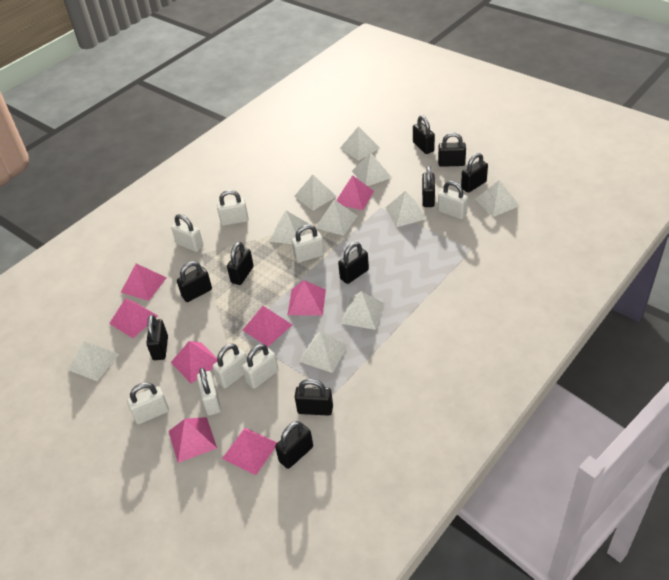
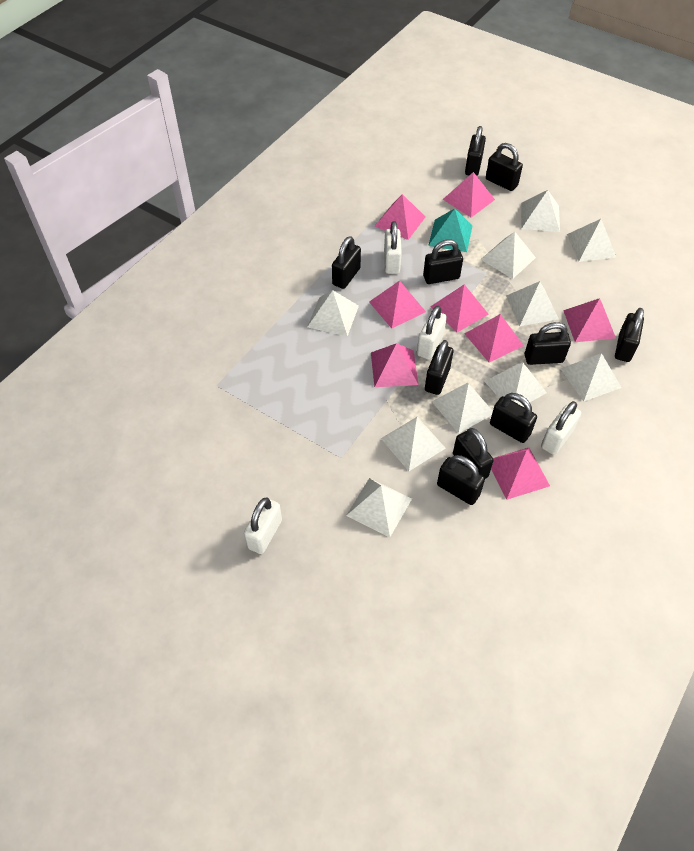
turquoise pyramid: none = 0 -> [428,209,472,252] = 1
white padlock: [127,383,169,424] [171,214,203,252] [197,368,221,415] [213,344,247,388] [217,190,249,226] [242,344,278,389] [292,224,324,263] [438,181,468,219] = 8 -> [244,497,282,554] [384,221,402,274] [417,306,447,360] [541,401,581,455] = 4

